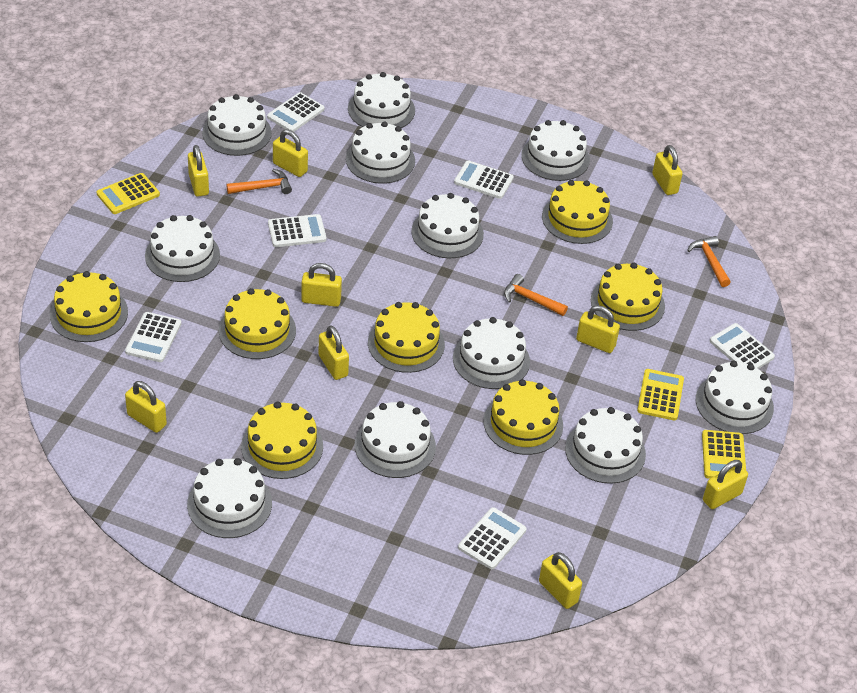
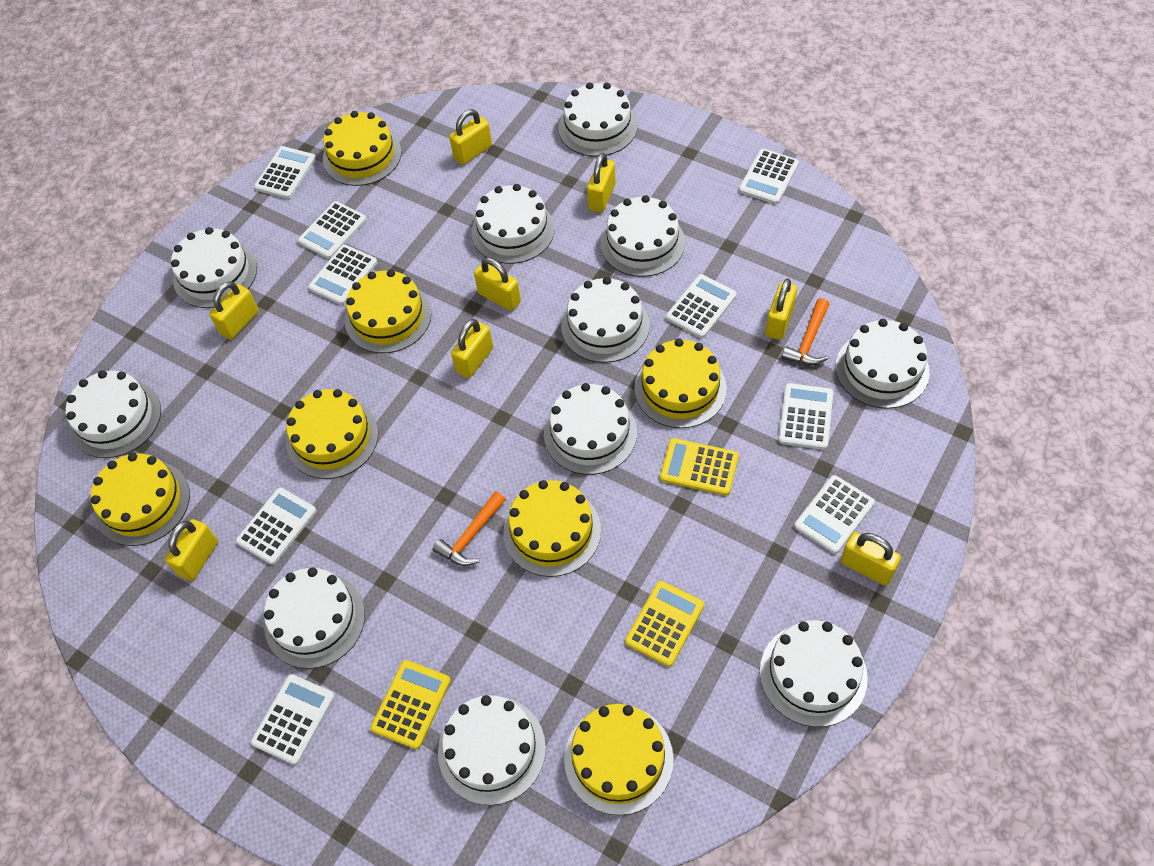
orange hammer: [226,169,292,194] [504,274,568,316] [687,236,731,287] = 3 -> [433,491,506,566] [782,298,829,365] = 2
white calculator: [125,312,181,362] [267,92,324,132] [268,214,326,247] [454,160,514,199] [458,507,527,569] [710,323,775,369] = 6 -> [236,488,317,565] [251,674,335,765] [254,146,316,199] [298,201,367,259] [308,245,378,305] [666,274,737,338] [739,149,799,204] [779,383,833,450] [794,475,875,554] = 9
yellow padlock: [125,381,167,433] [188,145,209,196] [273,129,308,177] [301,263,342,307] [318,325,349,380] [539,552,582,609] [576,305,620,353] [652,145,683,195] [703,460,748,509] = 9 -> [165,519,218,581] [209,281,259,340] [449,109,492,165] [451,319,493,378] [474,258,521,311] [587,153,615,213] [766,279,797,340] [841,532,901,586] = 8

